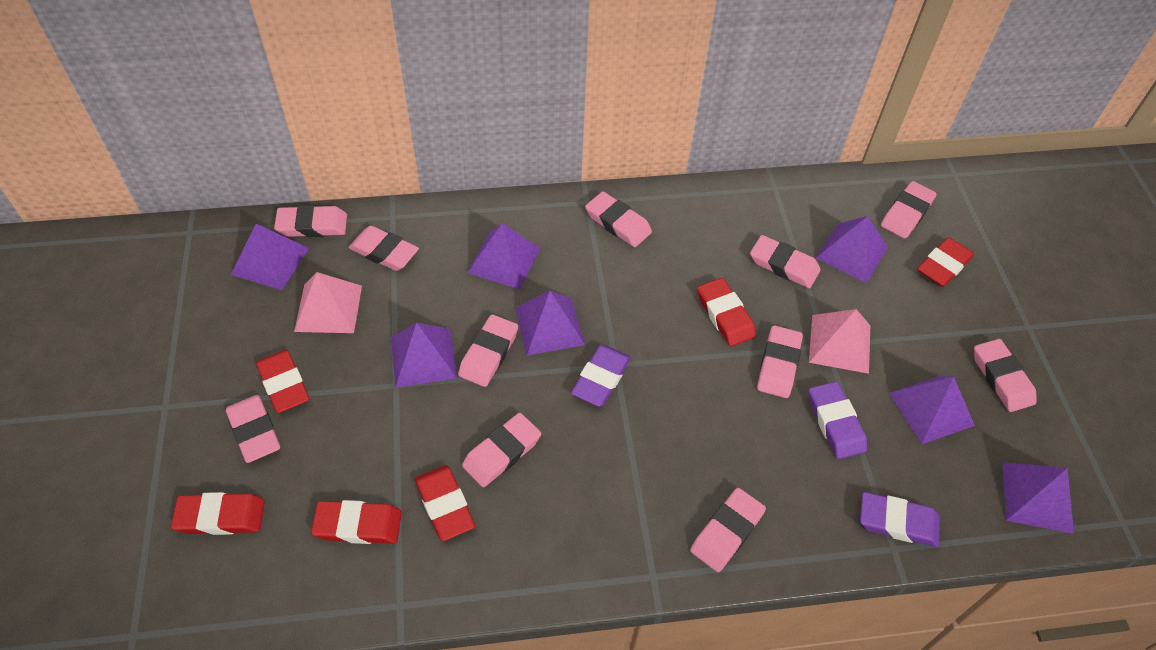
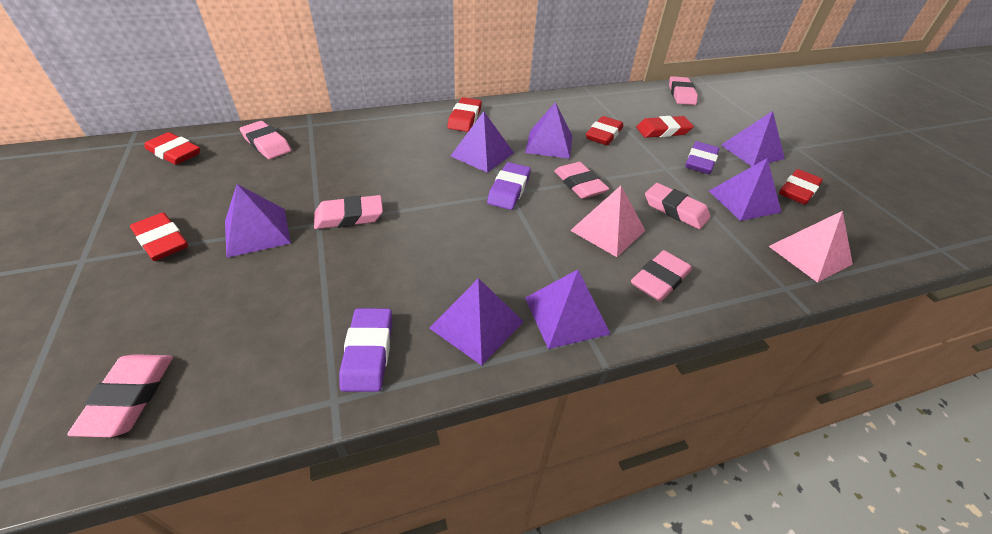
pink eraser: [226,395,280,463] [274,205,347,237] [349,226,419,271] [458,314,518,387] [462,413,541,487] [585,191,652,247] [690,488,766,572] [750,235,821,288] [757,325,803,398] [881,181,936,239] [974,339,1037,412] = 11 -> [67,354,173,437] [239,121,291,159] [314,195,383,229] [554,162,609,199] [631,250,692,301] [645,183,710,229] [669,76,698,105] = 7

